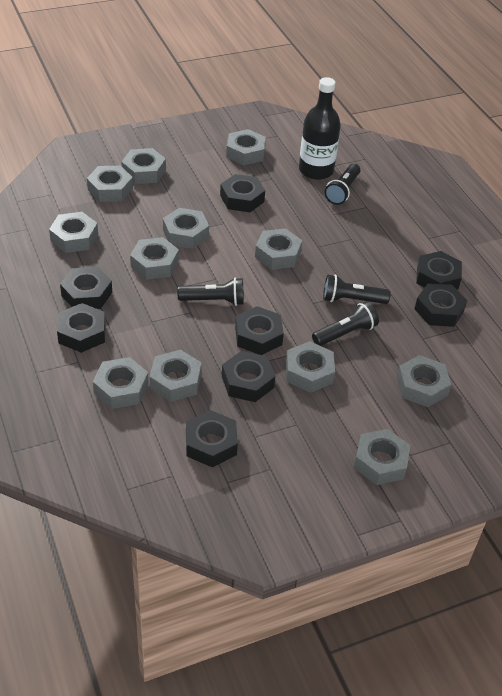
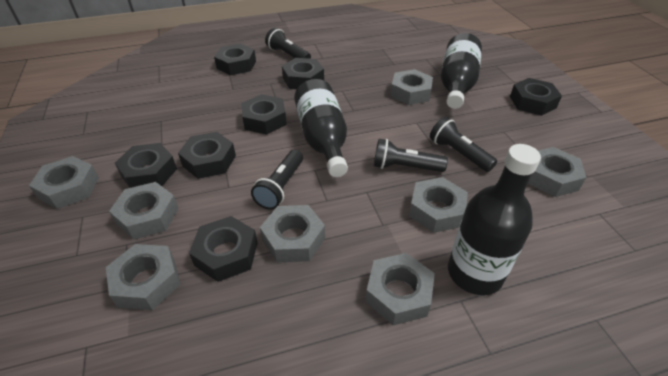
black bottle: [299,77,341,180] = 1 -> [294,79,348,177] [441,33,482,109] [448,144,541,295] = 3
black nut: [57,303,106,353] [60,267,112,309] [186,410,238,468] [220,174,265,212] [222,351,275,402] [235,306,284,355] [415,283,467,327] [416,251,462,290] = 8 -> [115,143,177,188] [178,132,236,179] [189,216,258,282] [214,44,256,75] [241,94,287,135] [282,58,324,89] [510,78,562,116] = 7
grey nut: [49,212,98,253] [87,165,133,202] [93,357,149,409] [121,148,166,184] [130,237,179,280] [149,350,202,402] [163,208,209,249] [226,129,266,165] [255,228,302,270] [286,341,335,393] [354,429,411,485] [397,355,451,407] = 12 -> [29,156,99,209] [106,244,181,310] [109,182,179,240] [260,205,325,262] [365,253,435,325] [391,69,433,105] [409,177,468,233] [528,147,586,197] = 8

